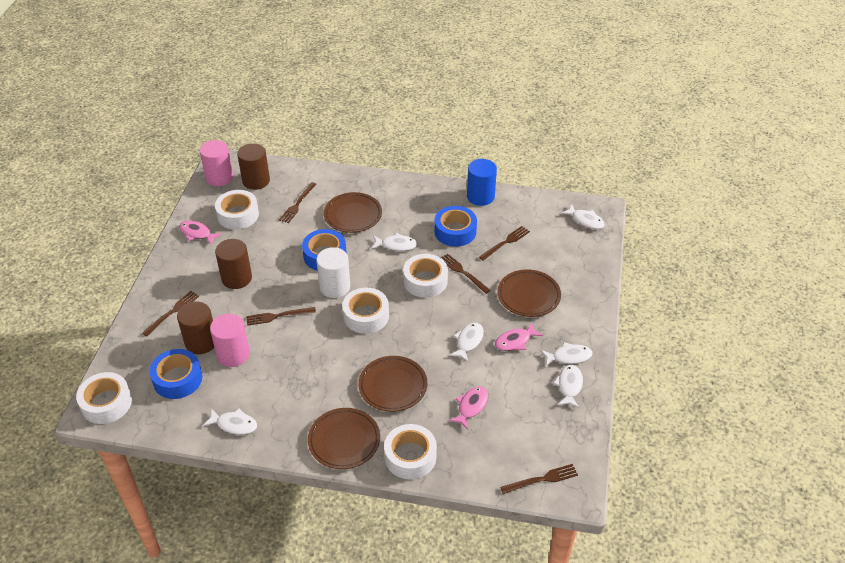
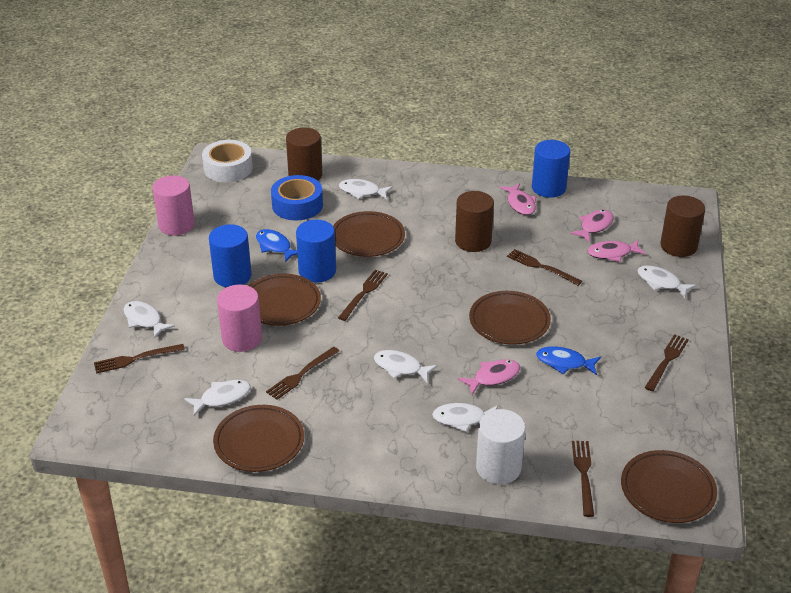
blue cylinder: [467,159,497,206] = 1 -> [209,224,252,287] [296,220,336,283] [532,140,570,198] = 3
blue fish: none = 0 -> [256,229,297,262] [536,346,601,375] = 2
blue tape: [149,349,202,399] [302,229,347,271] [434,206,477,247] = 3 -> [271,175,323,220] = 1
brown plate: [308,408,380,469] [324,192,382,233] [358,356,427,412] [497,269,561,317] = 4 -> [213,405,304,472] [249,274,321,326] [333,211,405,257] [469,291,551,345] [621,450,717,523] = 5
pink fish: [179,221,222,245] [449,386,488,430] [495,323,543,351] = 3 -> [458,359,520,395] [500,183,536,215] [570,210,614,242] [587,240,646,262] = 4
white tape: [76,372,132,424] [215,190,259,230] [342,288,389,334] [384,424,437,479] [403,254,448,298] = 5 -> [202,140,253,182] = 1

